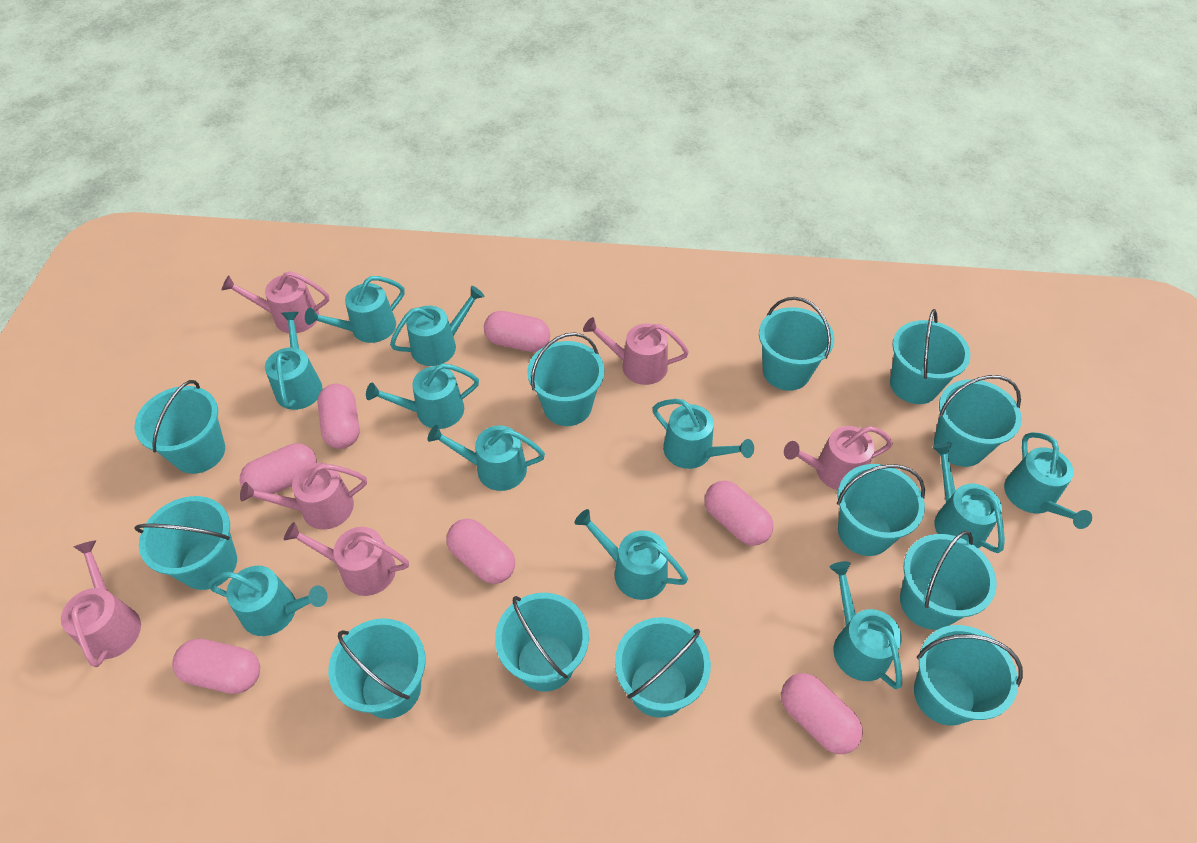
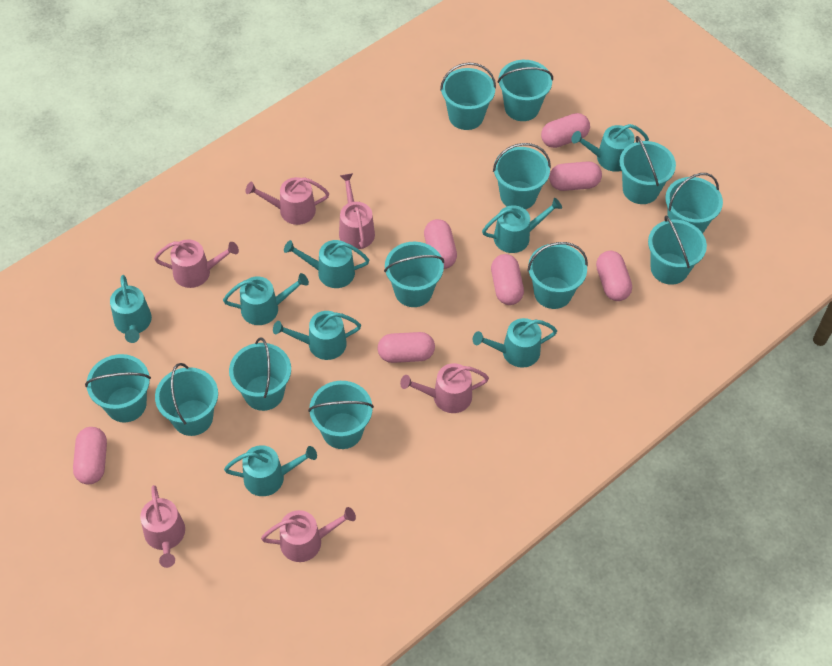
turquoise watering can: [208,566,327,636] [265,312,322,410] [305,276,405,343] [366,363,479,429] [390,286,484,366] [427,425,545,491] [575,509,688,600] [653,399,754,469] [830,561,902,689] [932,442,1005,553] [1004,432,1092,529] = 11 -> [110,275,152,343] [223,273,309,325] [224,445,317,496] [273,311,361,360] [284,240,369,288] [473,318,557,368] [482,198,562,253] [571,124,649,172] = 8

